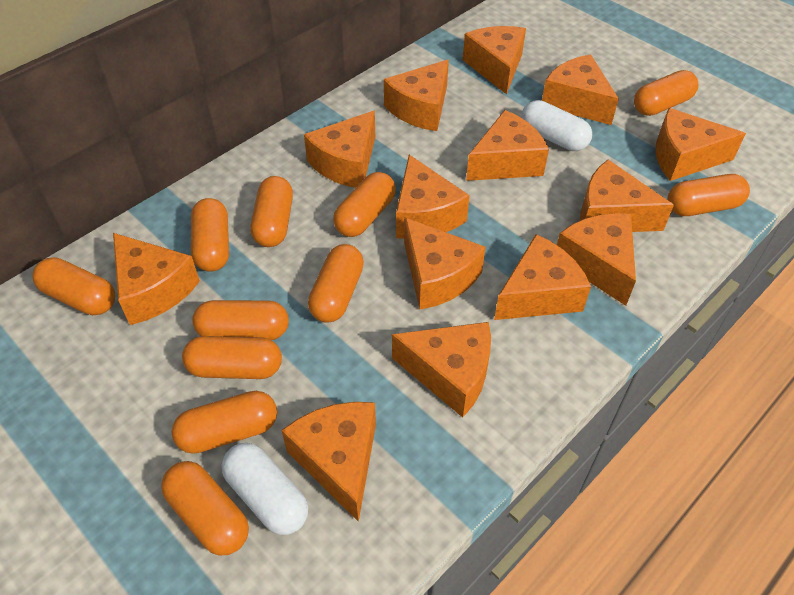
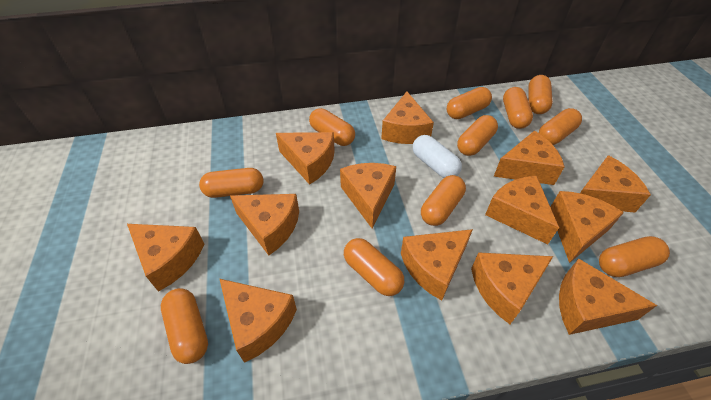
orange cheese: [113,233,200,325] [281,402,376,522] [304,111,375,188] [384,60,449,131] [392,322,491,417] [396,155,470,239] [404,218,486,309] [463,26,526,95] [466,110,549,181] [494,234,591,320] [542,54,619,125] [557,213,636,306] [580,160,674,232] [655,108,746,181] = 14 -> [127,224,204,292] [220,279,297,363] [230,194,299,255] [276,132,335,185] [340,163,396,229] [381,92,434,144] [401,229,473,300] [471,252,553,324] [485,176,559,245] [494,131,564,185] [550,191,624,263] [559,259,657,335] [580,155,651,213] = 13
white capsule: [221,443,308,535] [521,100,592,151] = 2 -> [413,135,462,178] = 1

